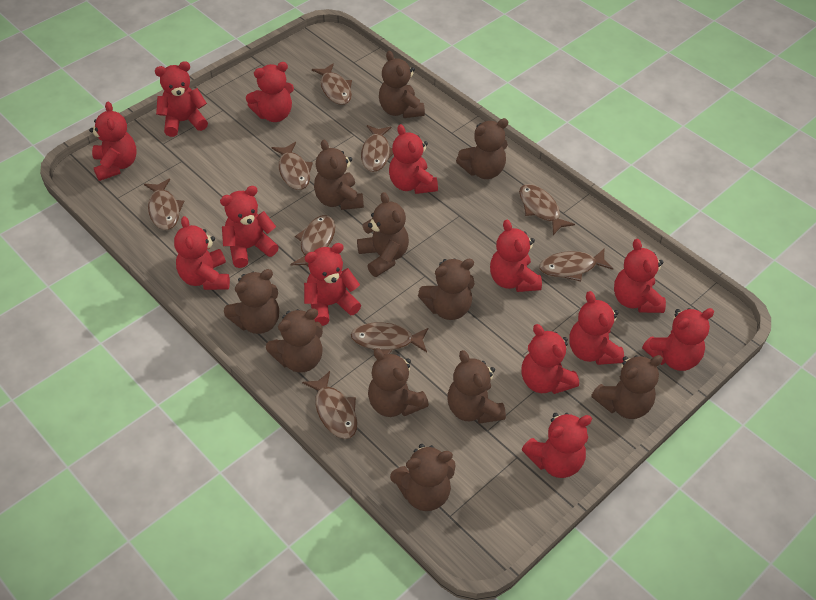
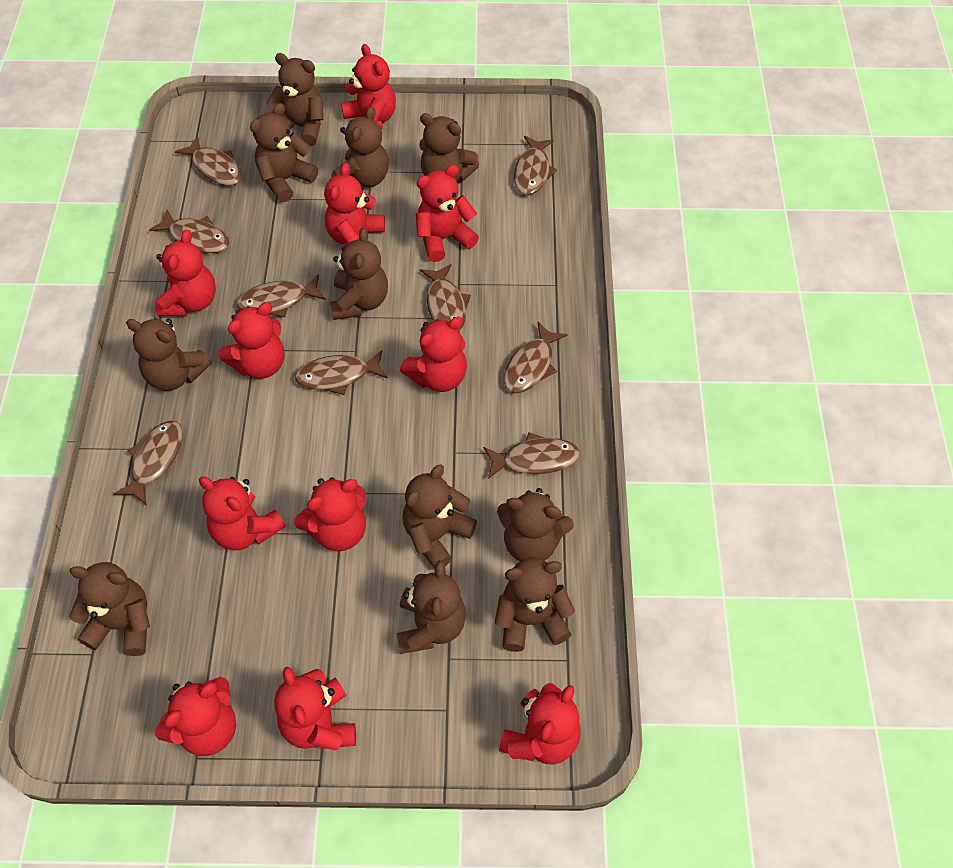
red teddy bear: [89,102,137,181] [155,61,208,137] [174,216,230,290] [220,186,279,268] [246,62,294,122] [304,243,361,326] [389,124,438,194] [490,220,542,292] [521,324,579,394] [522,413,592,478] [569,291,624,365] [614,239,666,313] [642,308,715,371] = 13 -> [155,230,216,316] [155,677,237,756] [199,476,286,551] [218,303,285,379] [274,667,356,751] [294,477,366,551] [324,163,385,247] [341,44,396,130] [400,316,467,392] [416,165,479,262] [499,683,581,764] = 11

